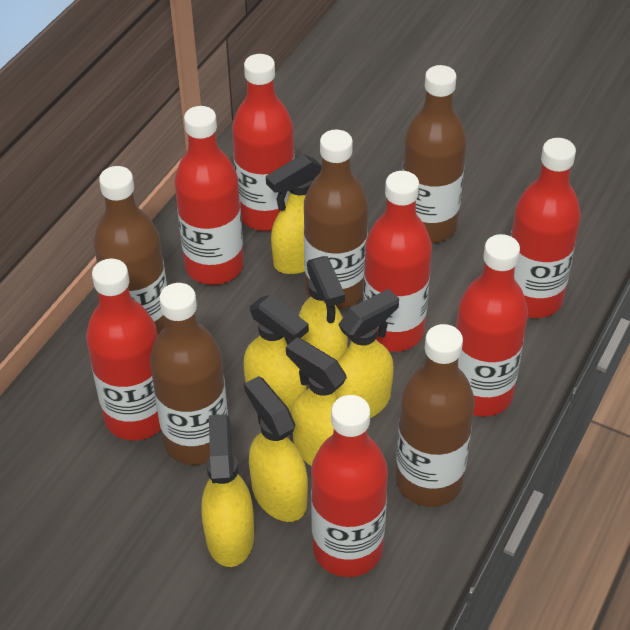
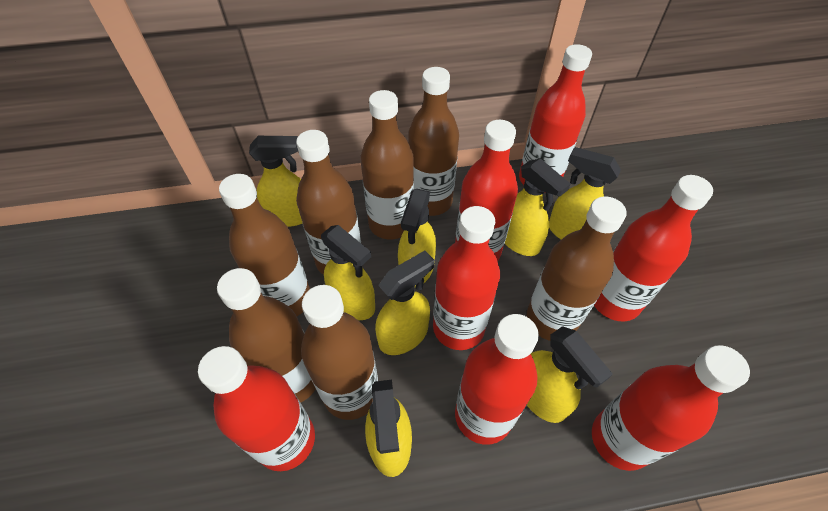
brown bottle: [93,166,167,336] [150,283,228,465] [304,129,368,309] [396,324,475,507] [402,65,467,243] = 5 -> [217,268,316,403] [219,174,310,316] [296,130,361,275] [301,285,378,420] [360,90,414,240] [408,67,459,216] [527,196,626,341] = 7
yellow spray bottle: [201,414,254,567] [244,295,309,413] [244,376,308,522] [266,154,322,274] [286,337,347,466] [299,256,348,361] [336,289,399,418] = 7 -> [249,136,303,227] [321,225,375,320] [365,380,412,477] [375,251,434,355] [398,189,436,287] [505,158,571,256] [527,326,613,423] [549,147,621,240] = 8

